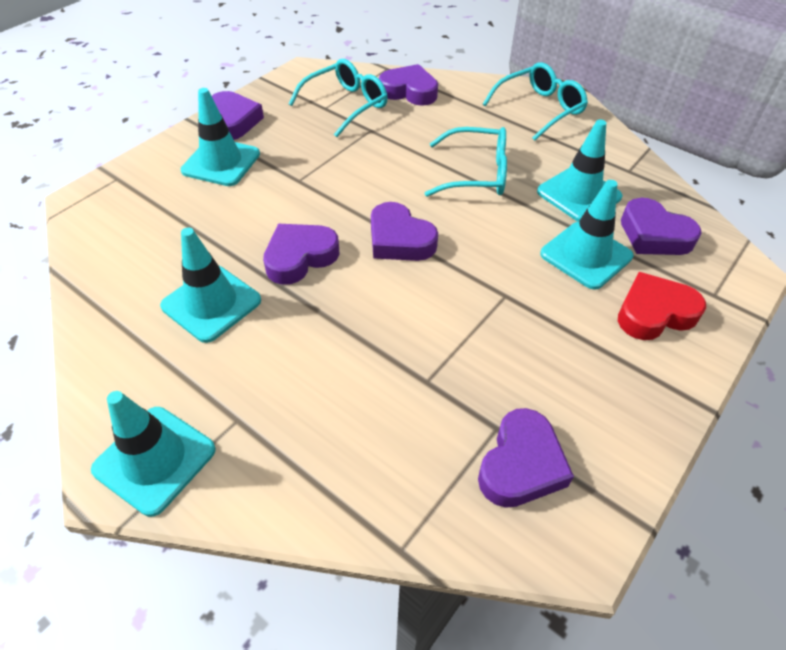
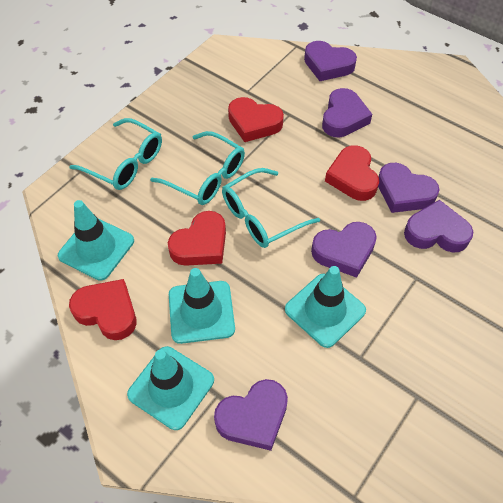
red heart: [618,272,706,340] = 1 -> [69,279,136,340] [168,211,226,266] [228,97,284,142] [325,145,379,201] = 4
turquoise traffic cone: [91,391,216,517] [160,228,261,343] [181,88,260,186] [537,119,623,222] [540,180,633,290] = 5 -> [58,200,134,281] [127,346,214,430] [169,268,235,344] [285,266,366,348] = 4

